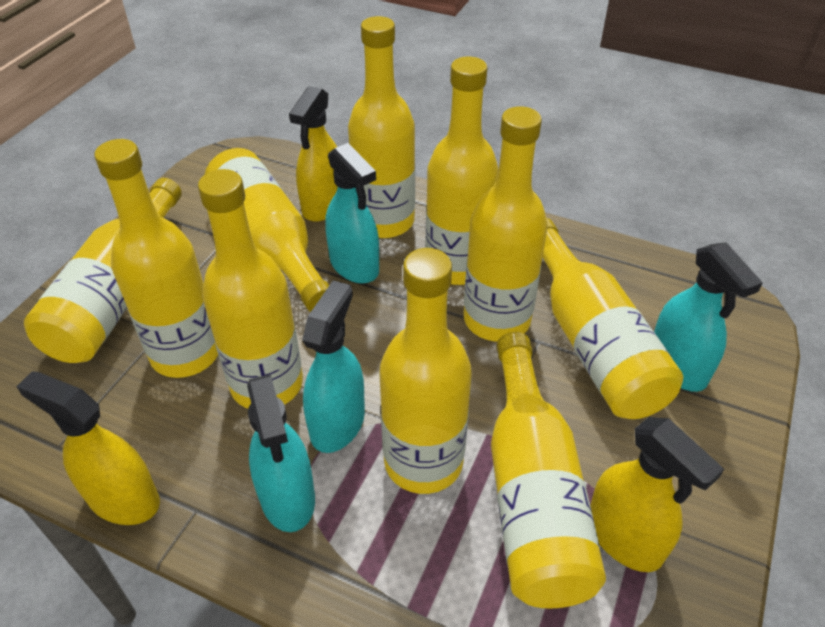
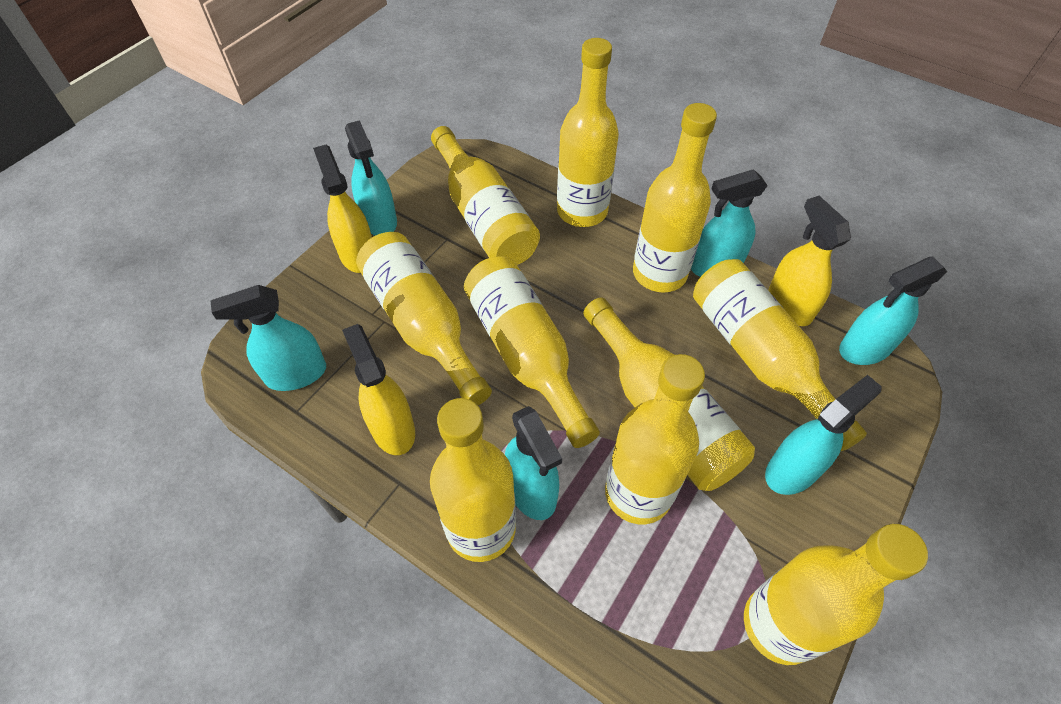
turquoise spray bottle: [247,374,315,532] [302,281,365,453] [325,143,379,283] [654,242,763,392] = 4 -> [211,285,326,391] [345,120,397,236] [505,406,562,520] [691,169,768,277] [765,375,882,495] [839,257,947,365] = 6

